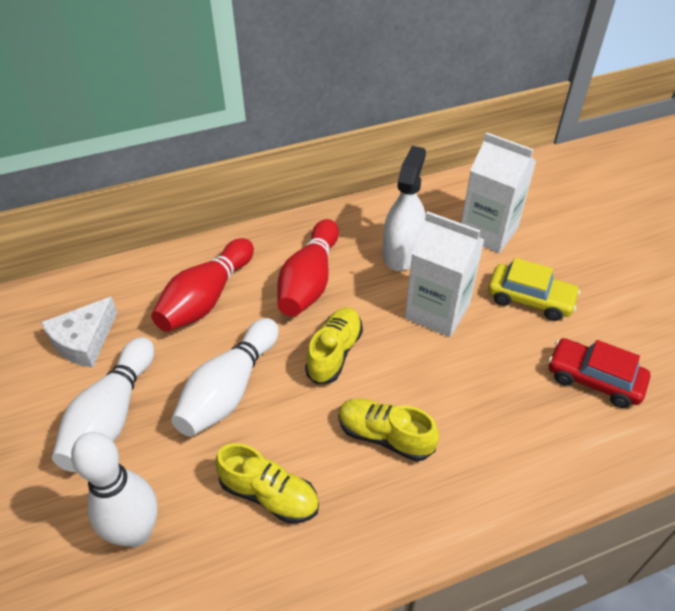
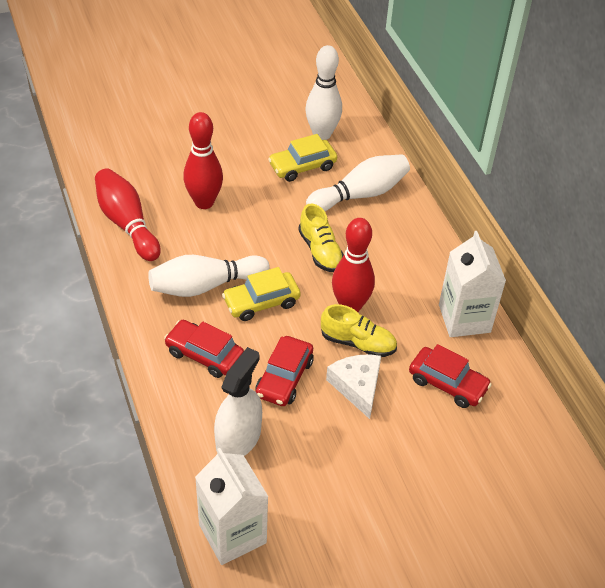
red bowling pin: [151,238,254,332] [277,219,339,317] = 2 -> [95,168,161,261] [183,112,223,209] [332,218,375,312] = 3
red car: [548,338,650,408] = 1 -> [164,320,244,378] [255,336,314,406] [409,344,492,408] = 3
yellow car: [488,258,580,321] = 1 -> [222,267,301,321] [268,134,337,182] = 2
yellow shoe: [215,443,319,523] [305,307,363,385] [338,399,439,461] = 3 -> [298,204,344,272] [321,304,397,357] = 2

